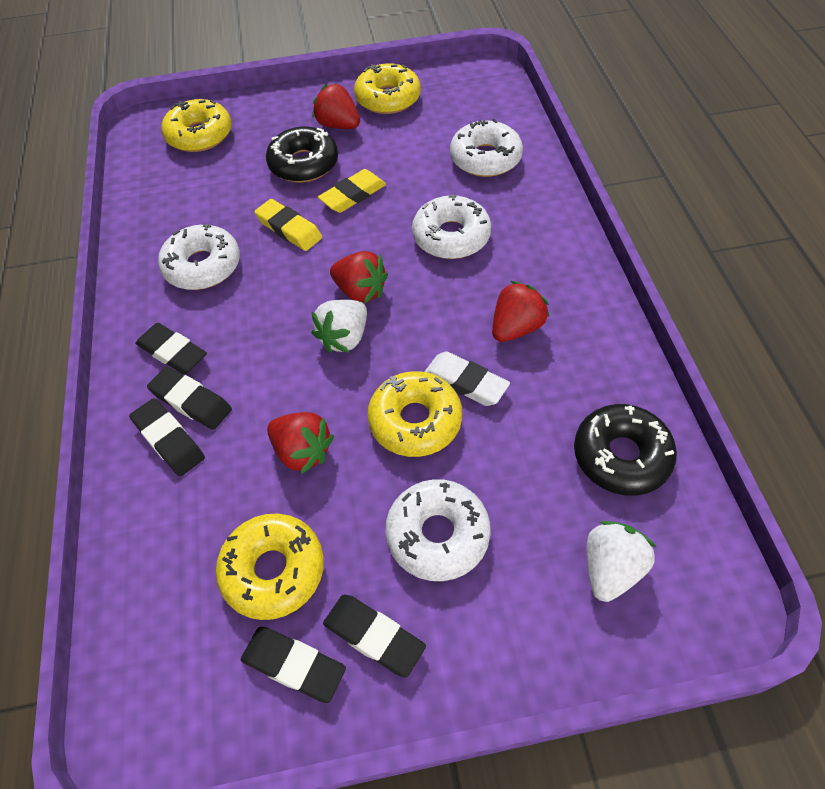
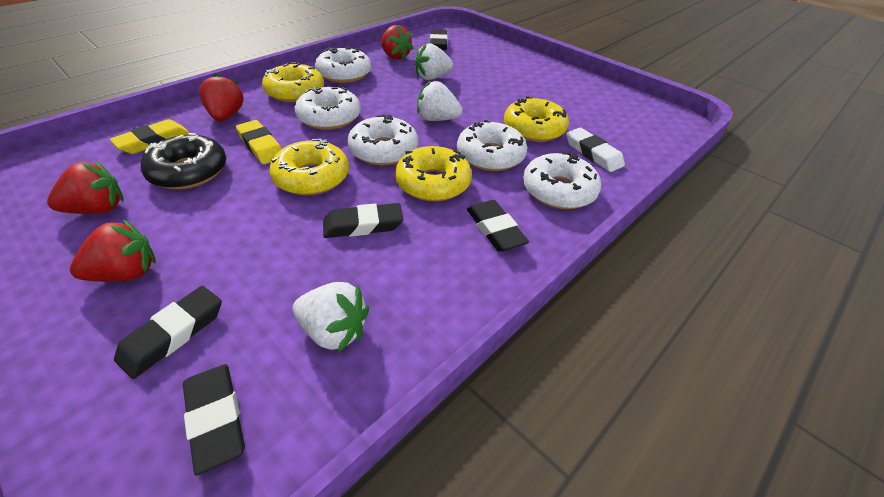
black donut: [266,126,338,182] [574,404,677,496] = 2 -> [141,133,226,189] = 1
white donut: [158,224,240,290] [385,479,491,581] [412,194,491,259] [450,118,523,177] = 4 -> [295,87,361,130] [315,48,371,83] [347,114,418,166] [457,120,527,171] [523,152,601,209] = 5
white strawberry: [312,300,367,353] [587,521,657,602] = 2 -> [293,282,369,352] [415,43,453,80] [417,80,463,121] = 3

